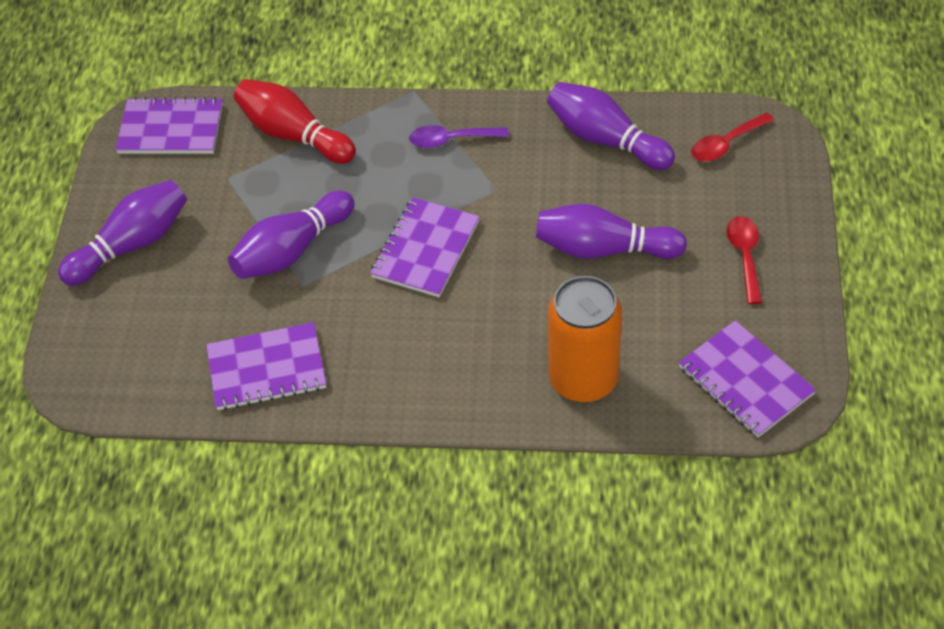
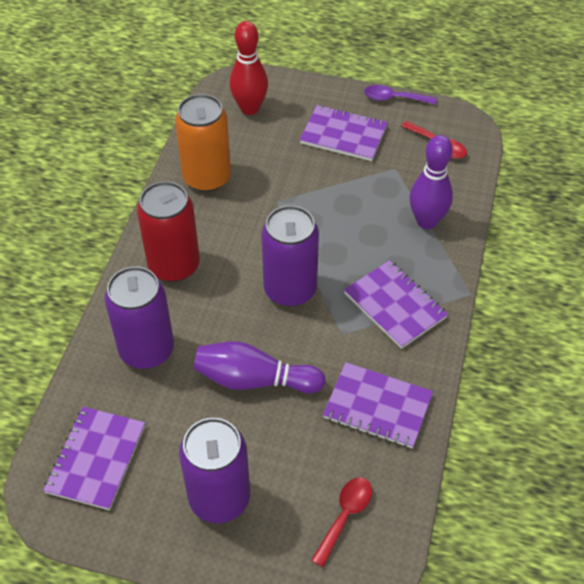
purple bowling pin: [58,180,187,286] [228,191,354,279] [536,204,687,259] [547,82,675,170] = 4 -> [194,341,326,393] [409,135,453,229] = 2
purple can: none = 0 -> [104,266,174,369] [179,418,250,523] [261,205,319,307] = 3
red can: none = 0 -> [137,181,200,282] = 1

